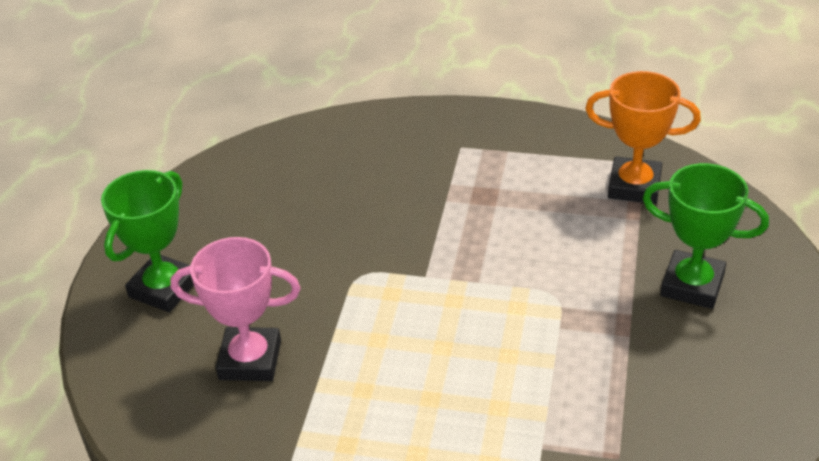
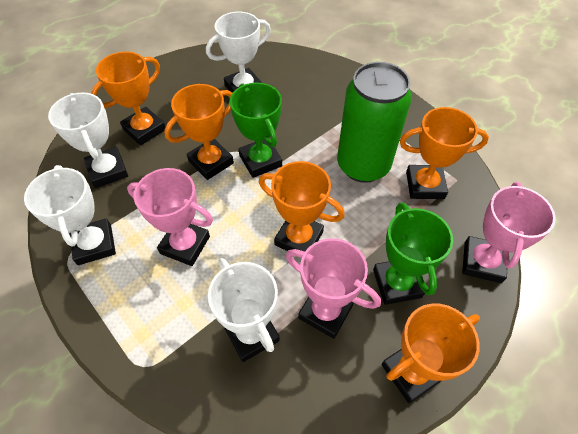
green can: none = 0 -> [337,62,412,183] = 1
orange trophy: [585,71,701,204] = 1 -> [91,52,166,146] [164,84,234,180] [259,161,345,252] [381,303,480,403] [400,107,489,199] = 5
pink trophy: [170,237,301,381] = 1 -> [127,168,213,266] [286,238,381,339] [462,182,556,283] = 3
white trophy: none = 0 -> [24,165,116,265] [48,92,128,188] [206,12,271,93] [208,258,280,362] = 4

